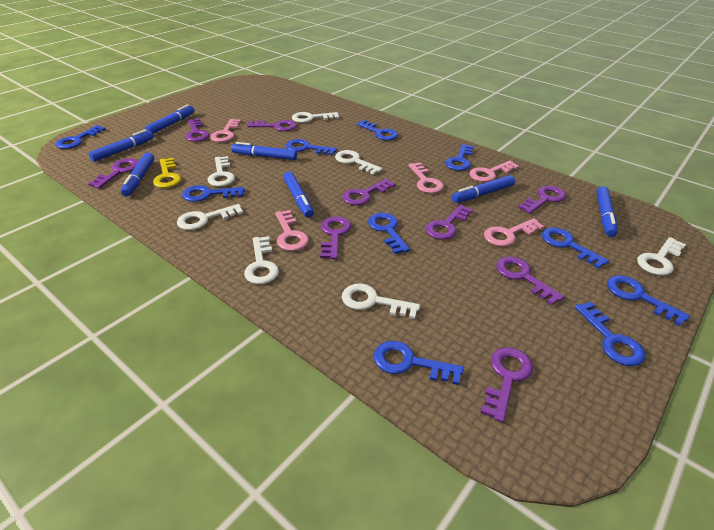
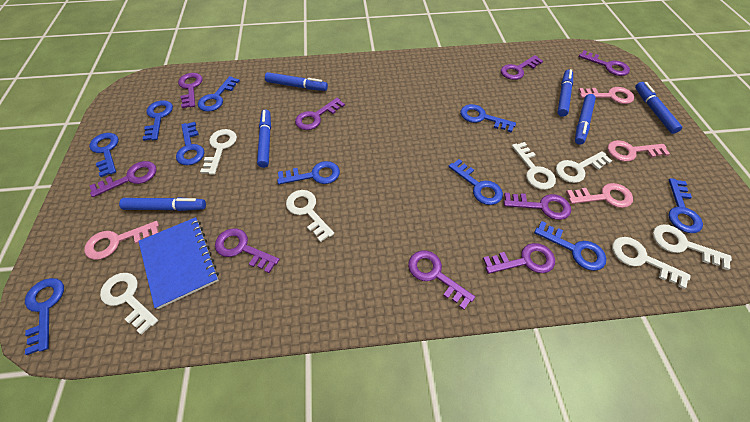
blue marker: [89,129,154,162] [121,152,154,197] [145,104,195,134] [231,142,297,160] [283,171,314,218] [452,175,515,203] [596,186,618,237] = 7 -> [119,197,206,211] [257,110,271,168] [265,72,328,91] [557,69,573,117] [575,94,596,145] [635,82,682,134] = 6
blue notebook: none = 0 -> [139,217,219,309] = 1
pink key: [210,119,241,142] [275,210,309,251] [408,162,444,193] [469,161,519,182] [484,218,544,247] = 5 -> [84,221,159,260] [566,183,633,208] [579,87,634,104] [607,140,670,162] = 4
yellow key: [153,158,181,188] = 1 -> none = 0

